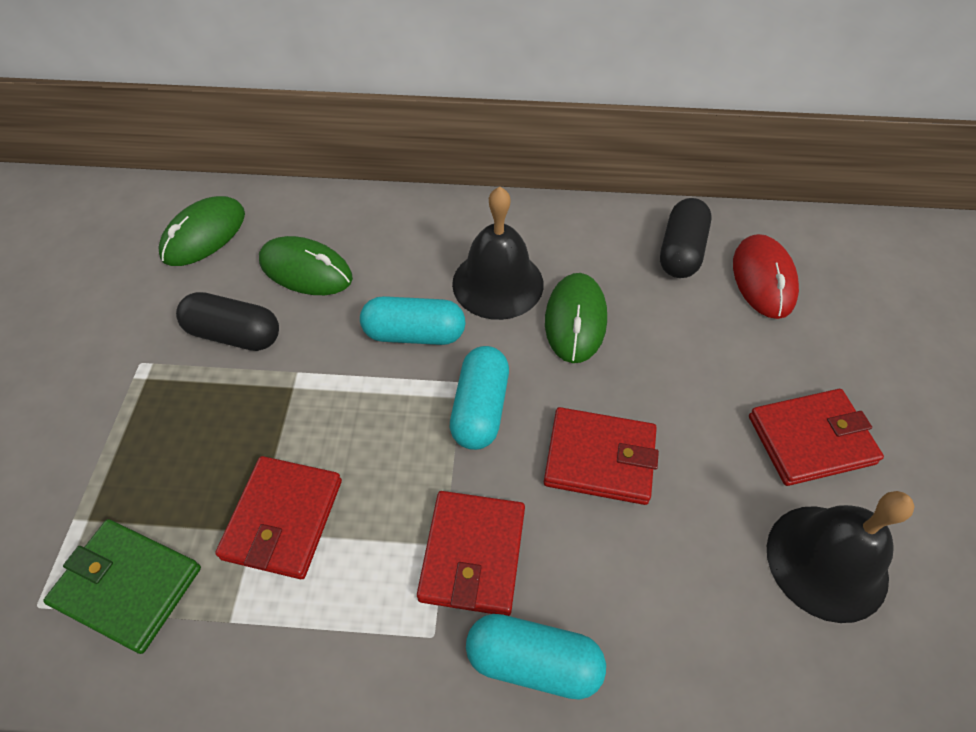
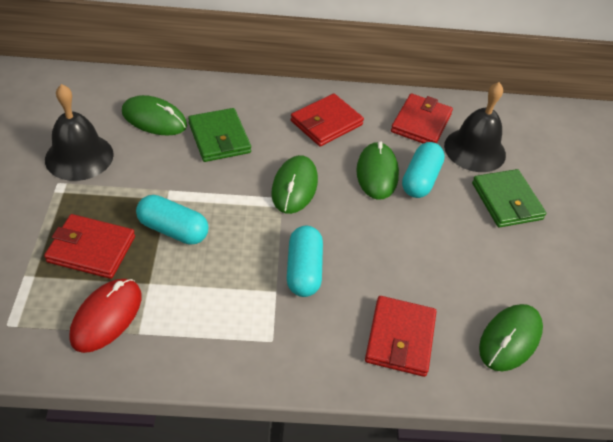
black capsule: [176,292,279,351] [660,198,712,278] = 2 -> none = 0
green mouse: [158,196,245,266] [259,236,353,295] [545,273,607,363] = 3 -> [122,95,187,136] [271,155,318,214] [356,141,399,200] [479,304,543,371] = 4
green wallet: [43,519,201,654] = 1 -> [188,108,251,162] [472,169,546,228] = 2

